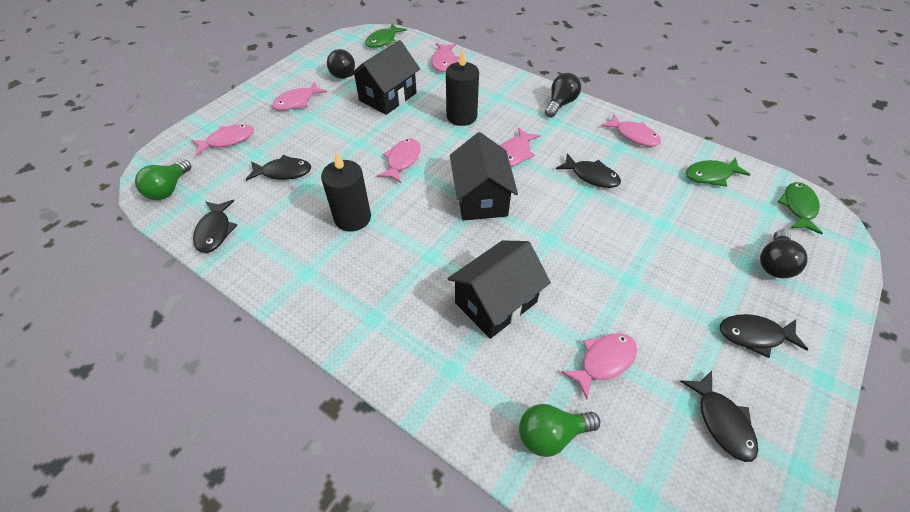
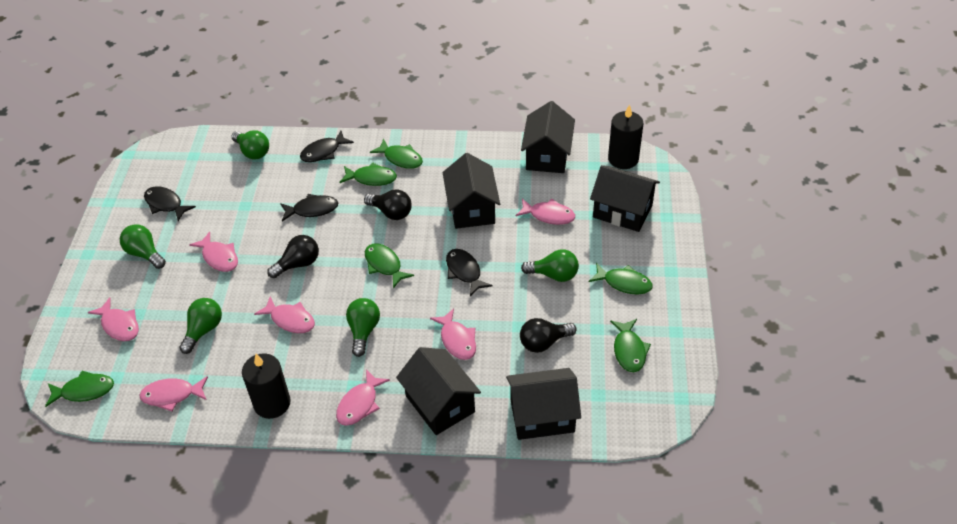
black fish: [193,200,237,253] [246,155,311,181] [556,153,621,188] [680,371,758,462] [720,314,808,358] = 5 -> [144,186,196,221] [280,194,338,221] [300,131,354,162] [446,249,493,296] = 4
black house: [349,40,420,115] [447,240,551,339] [450,132,518,221] = 3 -> [396,347,481,435] [443,153,500,229] [506,368,581,440] [521,101,575,173] [590,165,660,232] = 5
green fish: [365,24,407,48] [686,157,751,187] [778,182,823,235] = 3 -> [45,371,114,407] [339,162,397,186] [365,244,414,288] [370,139,423,169] [589,263,653,294] [610,319,651,372] = 6
green light bulb: [135,159,191,200] [519,404,600,457] = 2 -> [120,224,166,269] [179,298,222,354] [231,130,269,159] [346,298,380,357] [521,249,579,282] = 5

